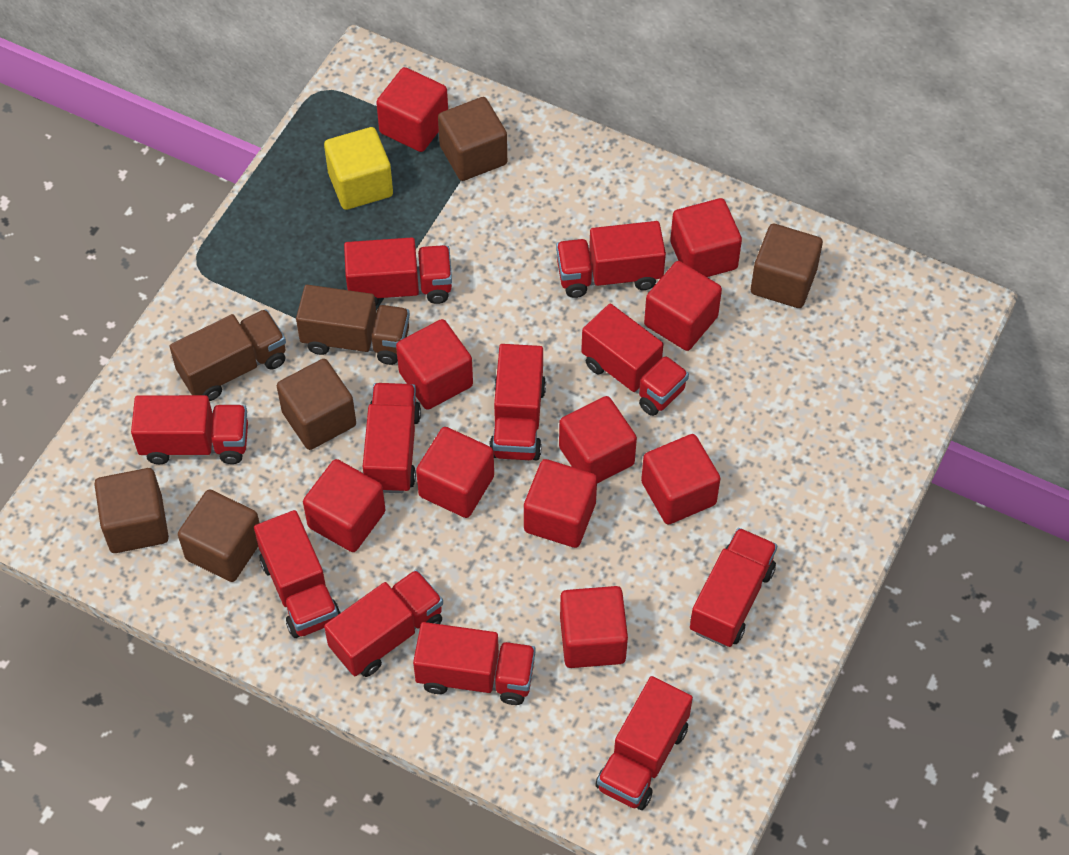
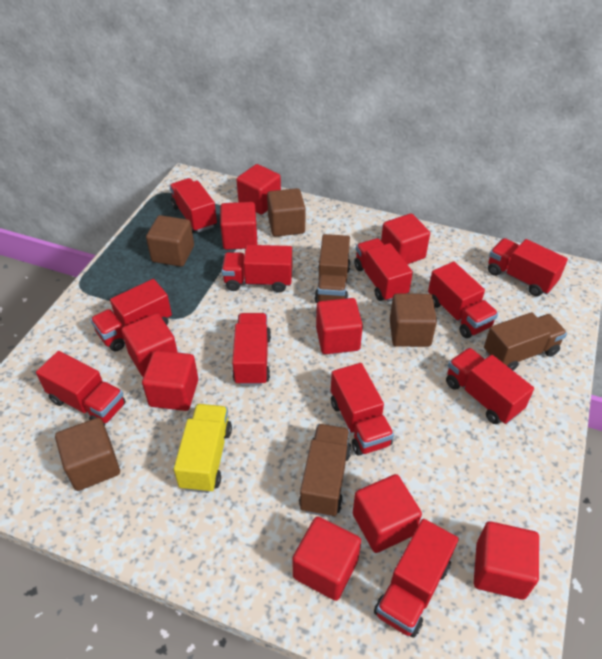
brown cube: [94,468,169,553] [178,489,260,582] [277,359,356,450] [438,97,507,181] [751,224,823,308] = 5 -> [55,418,120,491] [146,215,194,267] [267,188,305,237] [390,294,437,347] = 4
brown truck: [169,309,286,401] [296,285,410,365] = 2 -> [299,424,351,517] [314,234,351,303] [484,312,567,370] = 3
red cube: [303,459,386,552] [376,67,448,152] [396,319,473,410] [416,427,494,518] [524,459,597,548] [559,396,637,483] [560,586,628,668] [641,434,721,525] [644,261,722,351] [670,198,742,277] = 10 -> [122,313,178,377] [142,350,198,411] [220,202,258,250] [236,164,281,214] [292,516,361,601] [316,298,363,354] [353,474,422,553] [381,213,430,264] [474,521,539,600] = 9
yellow cube: [324,127,393,210] = 1 -> none = 0
yellow truck: none = 0 -> [174,404,232,493] = 1

